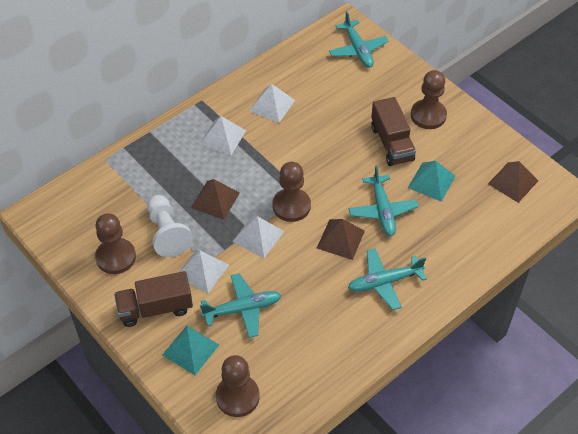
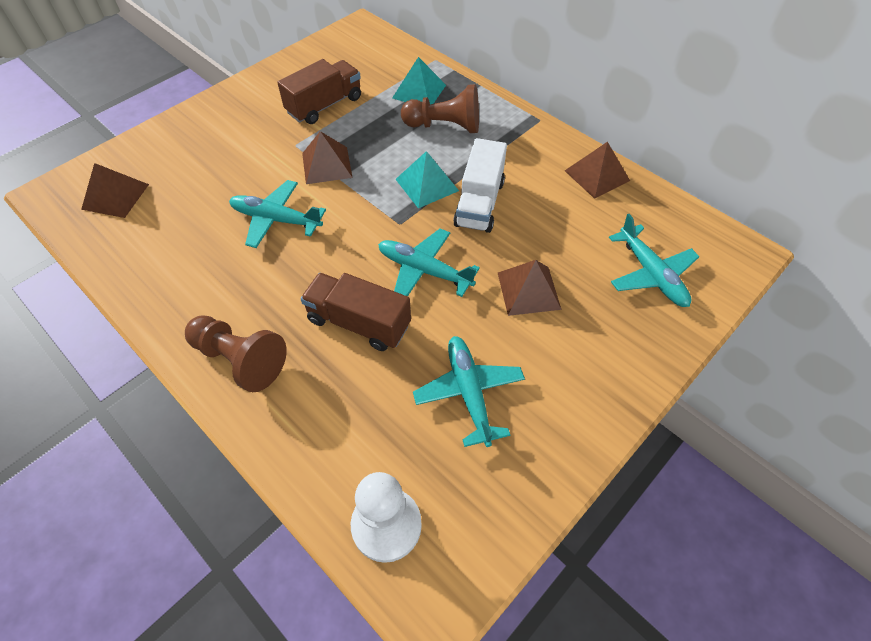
brown pawn: [95,213,136,274] [216,355,260,417] [273,162,311,222] [411,70,447,129] = 4 -> [185,315,287,392] [401,84,479,133] = 2
brown pyramid: [191,179,240,220] [317,219,365,260] [488,161,538,203] = 3 -> [81,163,149,218] [302,131,353,184] [498,260,562,316] [565,142,630,199] = 4
white pyramid: [179,249,229,293] [199,116,246,155] [232,216,284,258] [249,84,295,123] = 4 -> none = 0
white truck: none = 0 -> [453,138,507,233] = 1

